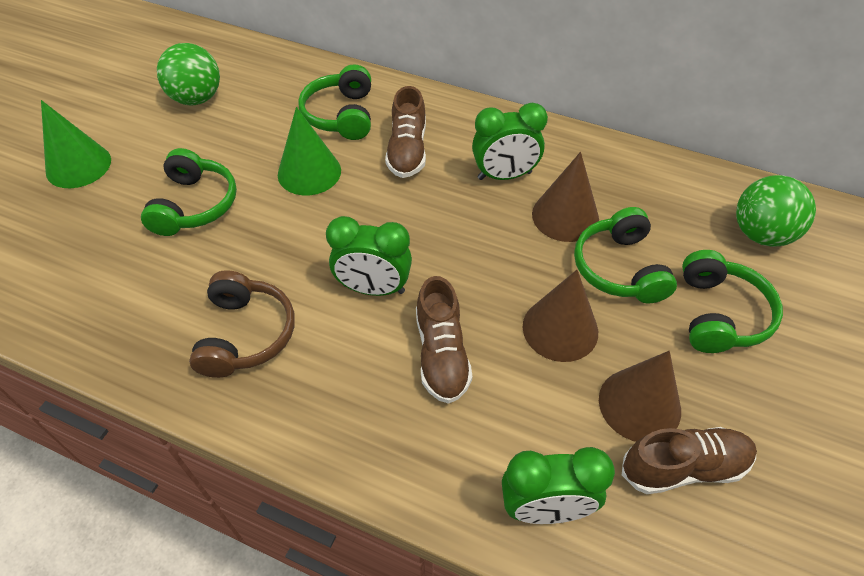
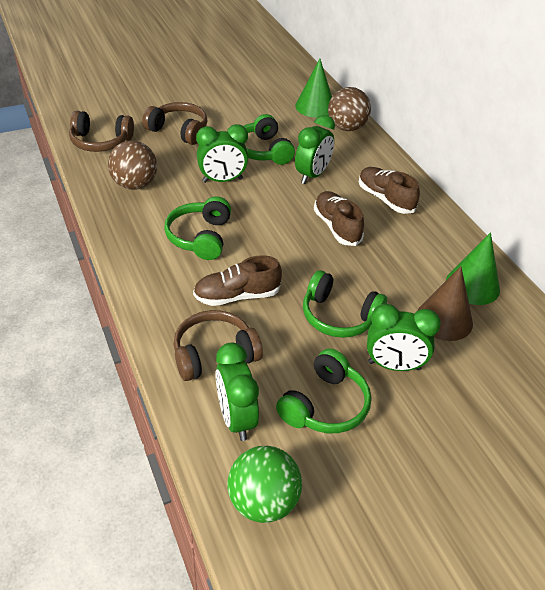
brown ball: none = 0 -> [108,140,157,190] [328,87,371,131] = 2
brown cone: [523,270,598,362] [532,152,599,242] [599,351,681,442] = 3 -> [417,266,473,341] = 1
brown headphones: [189,270,295,378] = 1 -> [69,111,134,152] [142,102,208,145] [174,310,263,381] = 3
green ball: [157,43,220,105] [736,175,816,247] = 2 -> [227,446,302,523] = 1
green clock: [326,216,412,296] [472,103,548,180] [502,447,615,524] = 3 -> [196,124,248,183] [215,343,259,441] [295,115,335,184] [367,304,441,371] = 4

